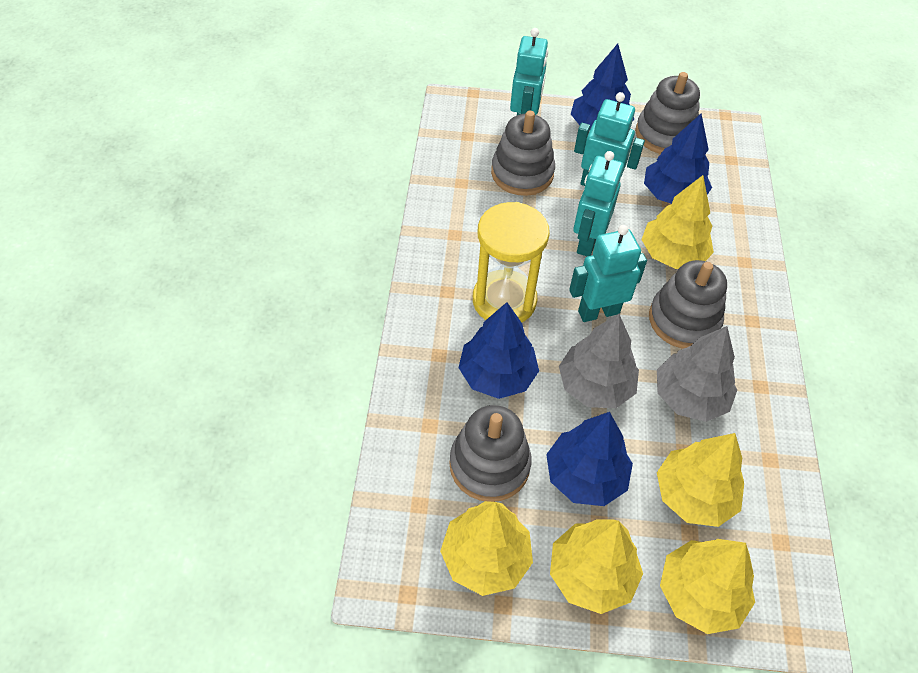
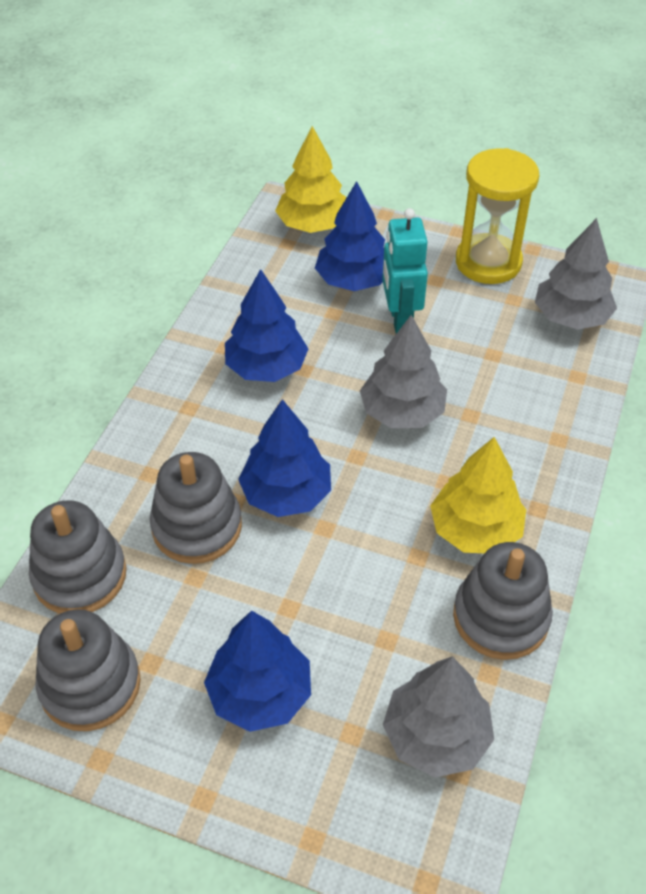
grey tree: [559,314,639,408] [657,326,737,422] = 2 -> [360,315,447,428] [383,656,494,777] [535,218,617,330] = 3
turquoise robot: [510,28,548,115] [569,225,647,322] [573,151,624,256] [574,92,645,186] = 4 -> [382,208,428,334] = 1
yellow tree: [440,501,533,596] [550,519,643,614] [641,175,714,269] [657,433,744,527] [660,539,755,634] = 5 -> [275,126,347,233] [430,437,526,553] = 2

